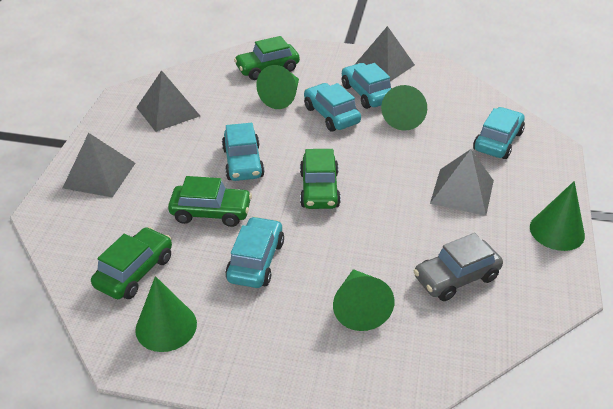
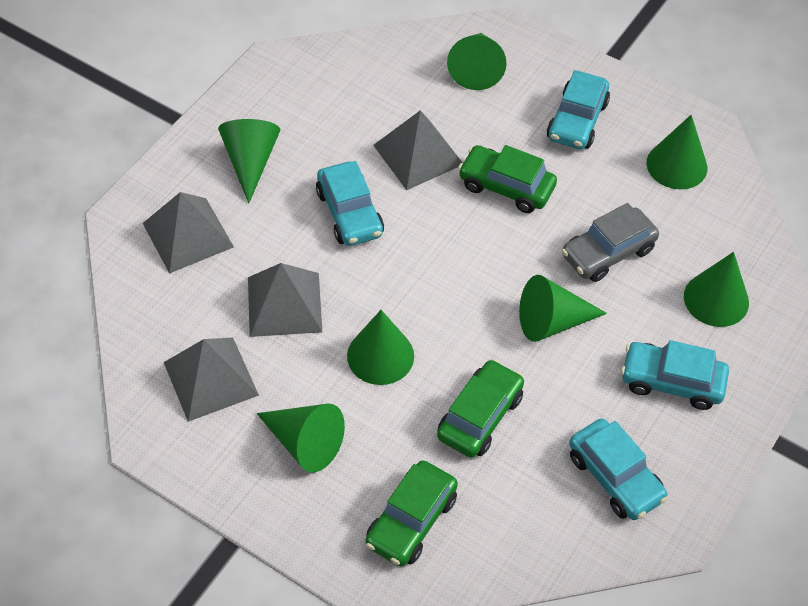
green car: [91,227,172,299] [168,176,252,227] [234,36,300,80] [300,149,341,209] = 4 -> [365,460,458,567] [437,359,524,458] [458,145,557,213] = 3
green cone: [135,276,197,352] [256,65,299,109] [333,269,394,331] [381,85,427,131] [530,181,585,251] = 5 -> [218,119,280,204] [257,404,345,473] [347,310,414,385] [447,33,507,90] [519,275,607,342] [647,115,707,189] [684,252,749,327] = 7
turquoise car: [222,123,265,181] [225,216,284,288] [304,83,361,131] [342,63,392,109] [473,107,525,159] = 5 -> [316,161,384,246] [547,70,610,150] [569,418,668,520] [621,340,729,410] = 4

